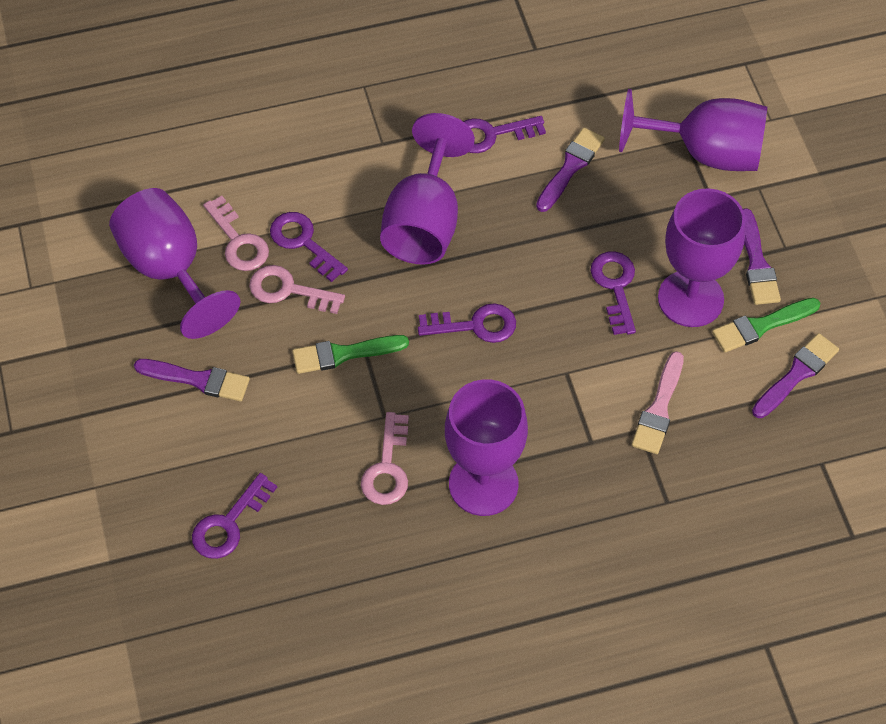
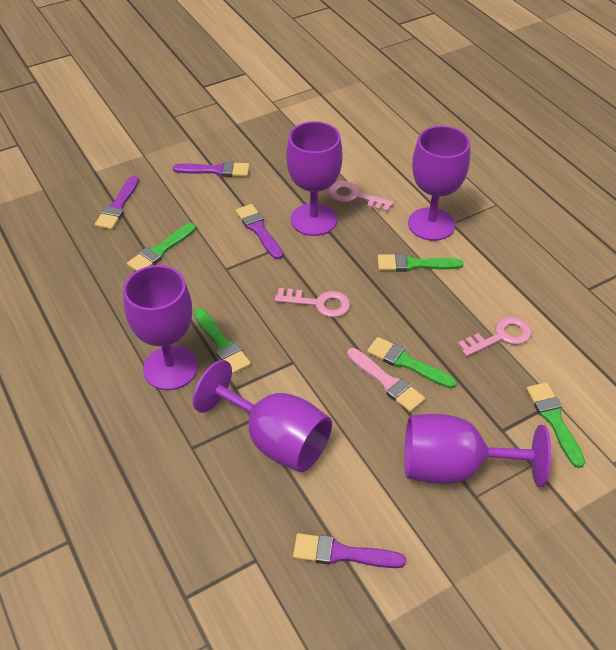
green brush: [292,335,409,374] [712,298,820,352] = 2 -> [127,223,196,271] [194,308,251,374] [367,337,457,389] [378,253,463,272] [527,382,585,468] = 5
purple key: [192,473,277,559] [270,212,348,282] [418,303,516,343] [463,116,546,153] [590,251,636,335] = 5 -> none = 0

